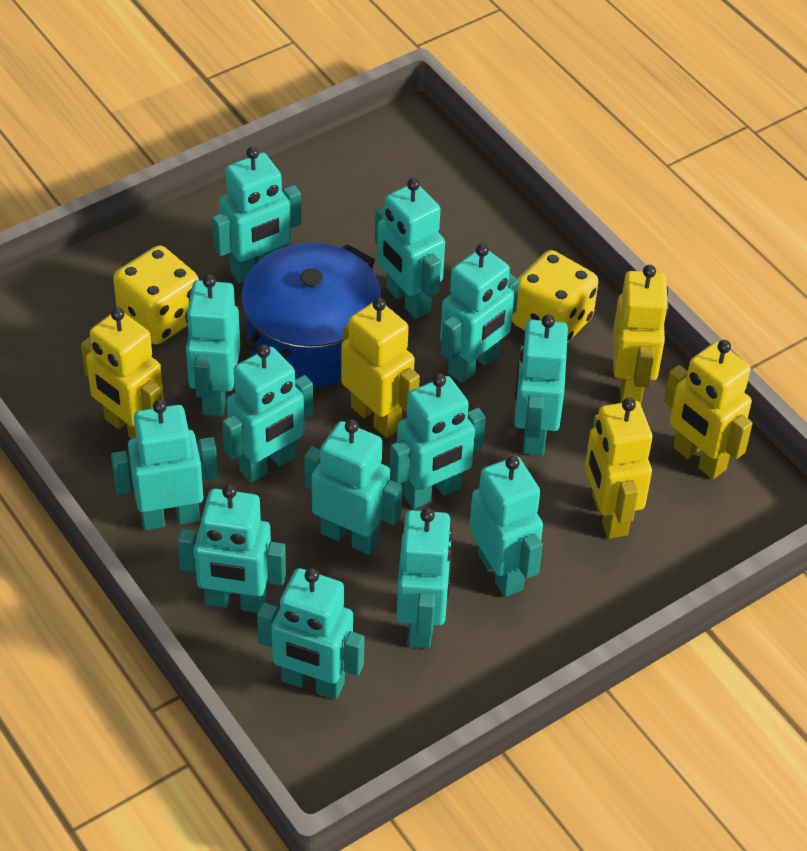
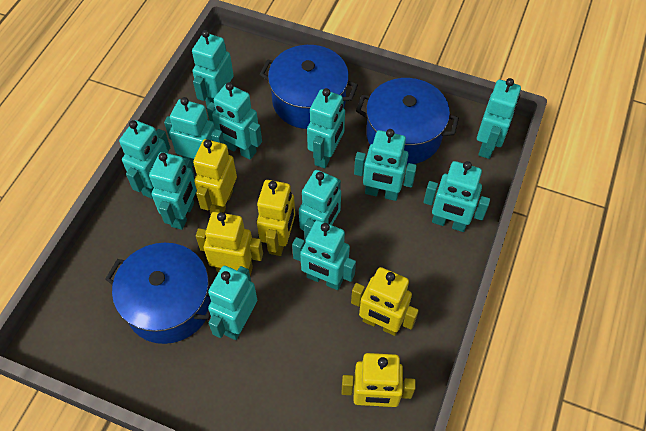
blue pot: [242,243,382,387] = 1 -> [105,243,211,344] [259,45,358,129] [356,78,459,165] = 3
turquoise robot: [111,399,218,530] [177,484,286,613] [185,275,240,416] [212,147,301,283] [222,344,313,483] [257,568,365,699] [304,419,403,555] [375,178,445,319] [390,373,486,509] [396,508,453,648] [440,244,519,383] [469,456,543,597] [514,314,568,456] = 13 -> [119,120,170,199] [149,152,197,230] [164,97,225,166] [192,30,234,106] [207,82,262,160] [208,266,257,340] [292,220,356,290] [299,170,341,240] [307,88,345,169] [354,129,417,201] [423,161,490,232] [477,78,521,159] = 12
yellow dice: [113,245,199,345] [512,250,598,343] = 2 -> none = 0

